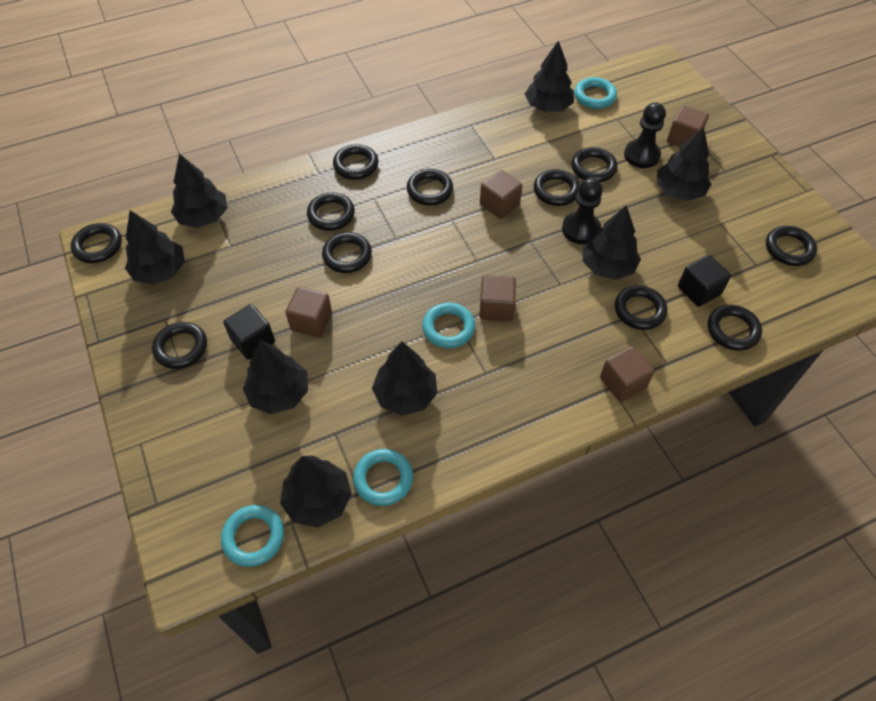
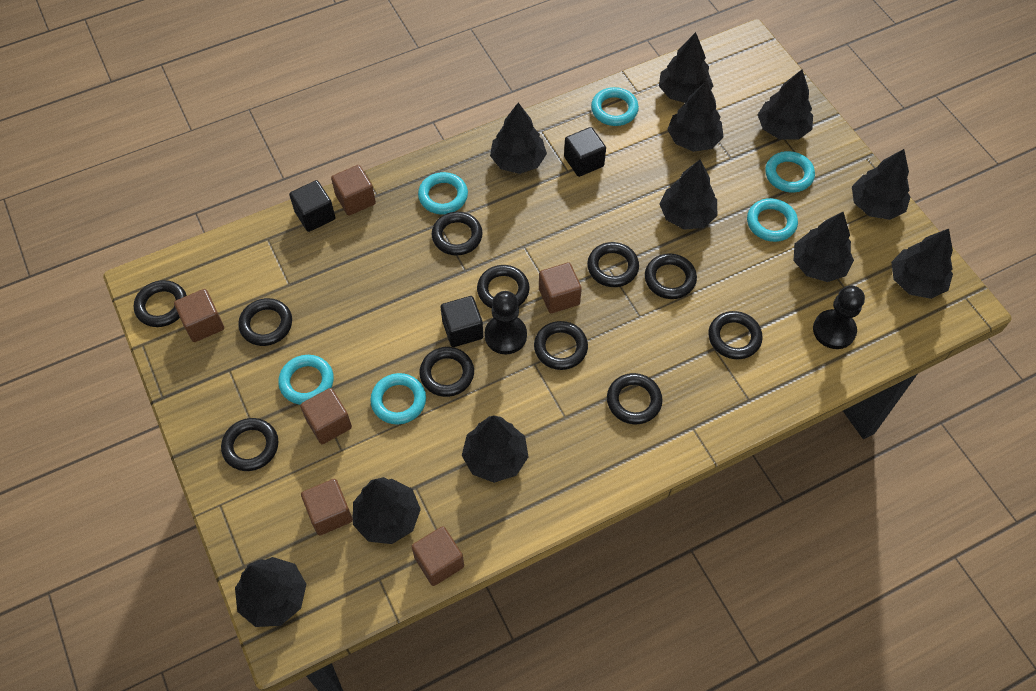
black cube: [223,304,275,359] [678,254,731,307] = 2 -> [289,180,335,232] [441,296,483,347] [564,127,606,177] = 3
black tree: [125,210,185,284] [171,154,228,228] [243,340,308,414] [280,456,352,528] [372,342,437,416] [525,40,574,112] [583,205,641,280] [657,127,711,201] = 8 -> [235,557,306,627] [353,477,421,544] [462,415,529,483] [490,103,547,174] [659,32,713,103] [660,160,717,230] [667,81,724,152] [758,70,813,139] [794,212,854,282] [852,149,910,220] [891,229,953,299] = 11
brown cube: [285,287,332,337] [479,275,516,321] [480,170,522,219] [600,346,655,402] [667,105,709,147] = 5 -> [174,289,224,342] [300,388,352,444] [301,479,353,536] [331,165,376,216] [411,526,464,586] [539,262,582,313] = 6
turquoise ring: [221,505,284,567] [353,449,413,506] [422,303,475,348] [574,77,617,109] = 4 -> [278,355,334,405] [370,373,426,424] [418,172,468,214] [591,87,639,126] [747,198,798,242] [765,151,815,193] = 6

